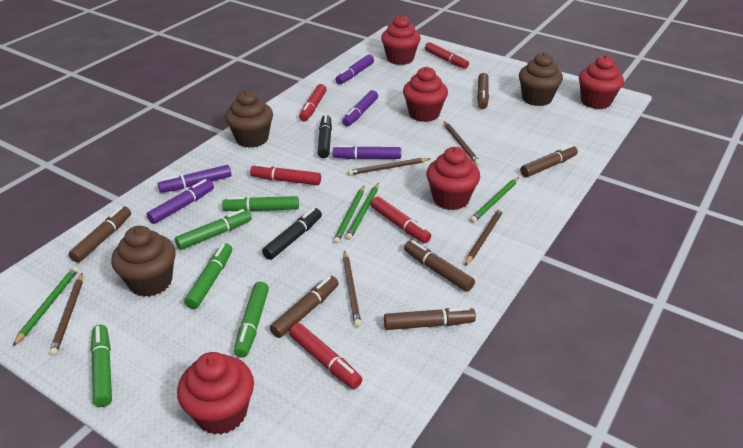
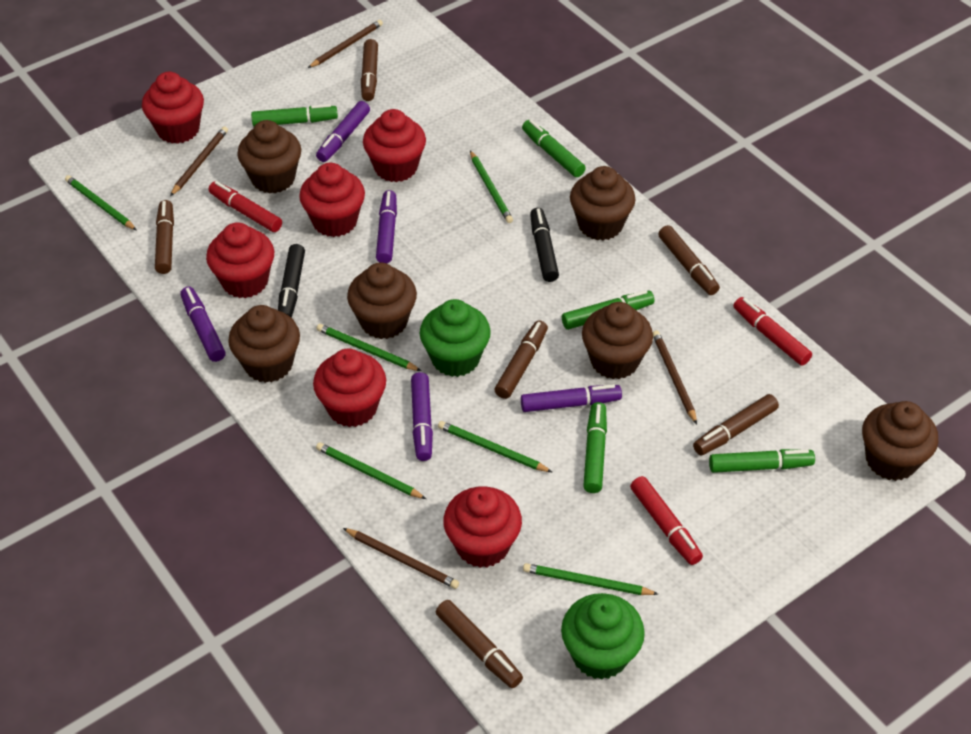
brown cupcake: [111,226,176,297] [225,90,273,148] [519,52,563,106] = 3 -> [228,305,300,383] [237,120,301,194] [347,263,417,339] [570,166,636,241] [582,302,653,379] [862,401,938,481] = 6
brown pencil: [49,273,83,356] [343,251,361,327] [348,158,430,175] [444,121,480,165] [465,208,503,266] = 5 -> [170,126,228,196] [308,20,383,68] [343,528,459,589] [653,330,697,424] = 4
green cupcake: none = 0 -> [420,299,491,377] [561,593,645,680] = 2
green pencil: [13,266,79,346] [333,186,364,244] [346,183,379,240] [470,177,519,223] = 4 -> [65,175,137,230] [316,442,426,499] [317,324,421,371] [438,421,552,472] [470,151,513,223] [523,563,658,595] = 6
red cupcake: [177,352,254,435] [381,15,421,65] [403,67,448,122] [426,147,480,210] [579,55,624,109] = 5 -> [142,72,204,144] [206,222,274,298] [299,163,365,237] [313,349,386,427] [363,109,426,182] [443,487,522,568] = 6
red marker: [250,164,321,185] [289,323,362,389] [299,84,327,122] [371,196,431,243] [425,42,469,69] = 5 -> [209,181,282,232] [630,476,703,565] [733,297,812,366] = 3

